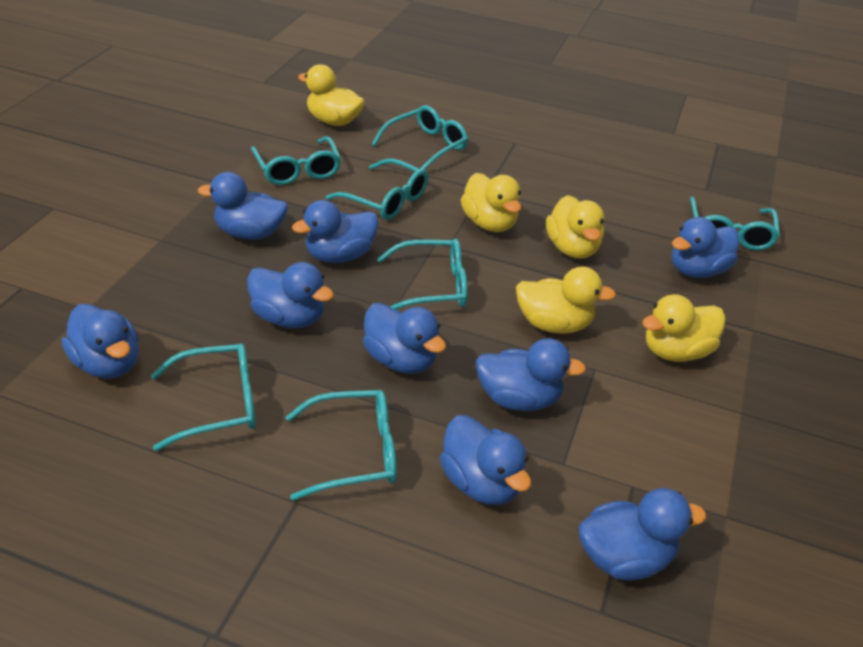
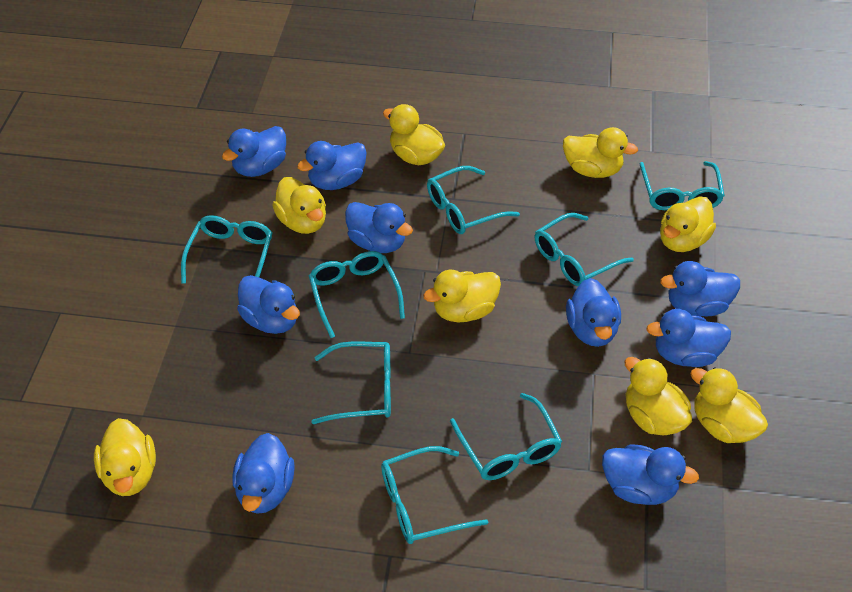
turquoise glasses: [151,343,256,451] [251,136,341,185] [286,390,397,501] [326,158,428,220] [371,105,468,170] [377,239,468,310] [690,196,780,250] = 7 -> [181,215,272,284] [309,251,405,338] [311,342,391,424] [381,446,488,544] [427,166,520,234] [450,393,562,480] [535,213,634,286] [640,161,725,210] = 8
yellow duck: [298,64,365,126] [461,173,521,232] [516,266,616,334] [546,195,604,259] [642,294,726,362] = 5 -> [94,418,156,496] [272,177,326,234] [383,104,445,165] [423,270,501,322] [563,127,638,178] [624,357,692,435] [660,196,716,252] [690,367,768,443] = 8

